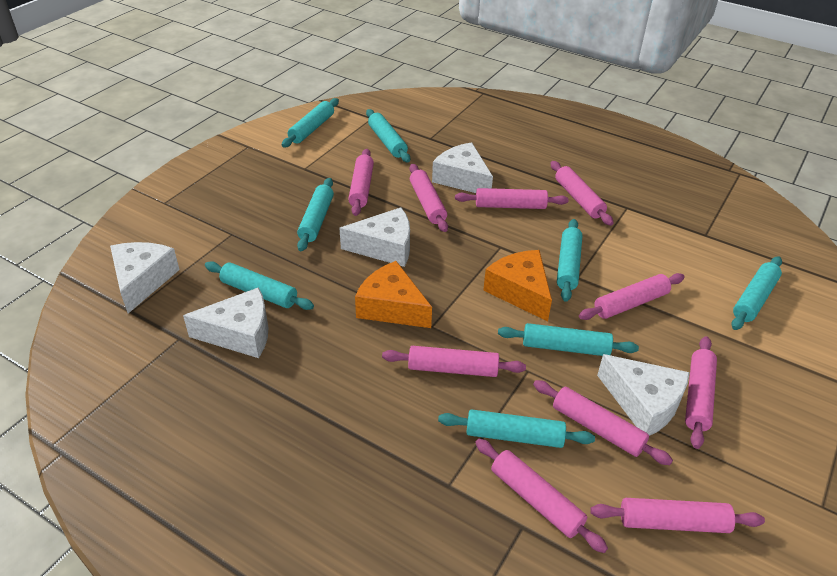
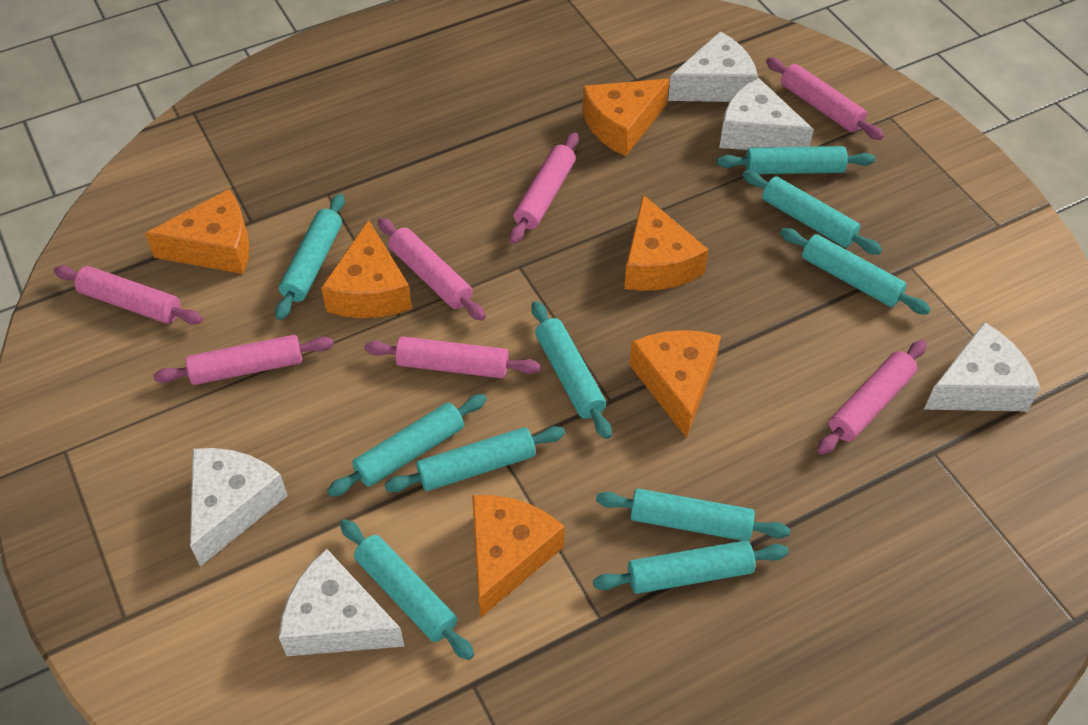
orange cheese: [355,261,432,328] [483,250,552,321] = 2 -> [145,189,250,274] [321,220,412,318] [472,495,565,618] [582,79,670,156] [624,195,709,291] [629,330,721,438] = 6
pink rolling pin: [348,149,374,216] [382,346,526,377] [409,164,448,232] [455,188,569,209] [475,439,608,553] [533,380,673,465] [551,161,613,226] [579,273,685,320] [590,498,765,533] [685,336,717,449] = 10 -> [54,265,203,325] [153,335,334,385] [364,336,541,378] [378,218,486,321] [510,132,579,244] [766,57,884,140] [817,340,927,455] = 7
turquoise rolling pin: [205,261,314,310] [282,98,339,147] [297,178,334,251] [366,109,410,162] [438,409,595,448] [498,323,639,356] [557,219,583,302] [731,256,782,330] = 8 -> [275,193,345,320] [327,394,487,497] [340,519,474,660] [385,426,565,492] [532,301,612,439] [593,540,789,594] [596,489,790,541] [717,146,875,174] [742,171,882,255] [780,228,931,315] = 10

